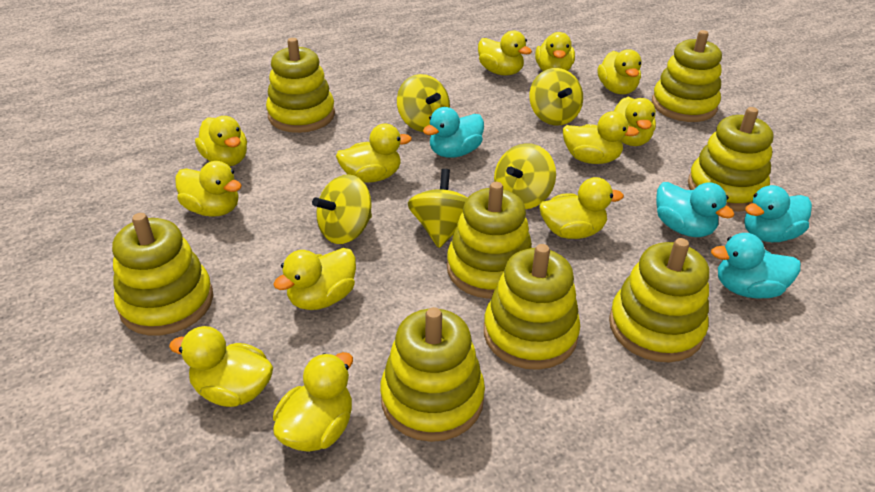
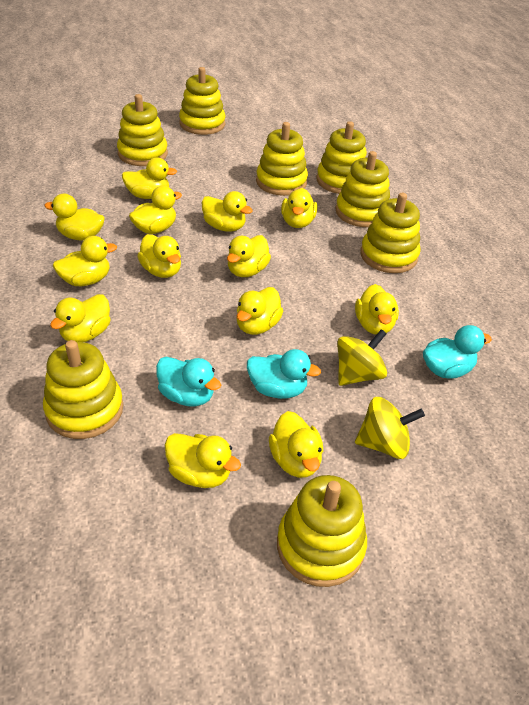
turquoise duck: [423,107,484,158] [656,182,735,237] [711,233,801,299] [744,185,812,242] = 4 -> [156,356,221,406] [247,349,321,399] [423,325,492,379] = 3
yellow duck: [169,326,273,407] [175,161,242,217] [195,116,247,166] [273,248,356,310] [273,352,353,452] [336,124,412,183] [478,31,532,75] [535,32,575,71] [539,177,624,239] [562,111,639,164] [598,49,642,94] [614,97,656,146] = 12 -> [44,194,105,241] [50,294,111,342] [53,236,117,286] [122,157,177,199] [129,186,182,234] [137,234,181,278] [164,433,241,488] [202,191,253,231] [227,235,271,277] [236,287,283,335] [269,411,323,478] [281,188,317,228] [355,284,399,335] = 13
yellow spinning top: [312,174,372,244] [397,74,450,132] [408,169,468,248] [494,143,556,209] [529,68,583,125] = 5 -> [337,329,387,386] [355,397,425,459] = 2

